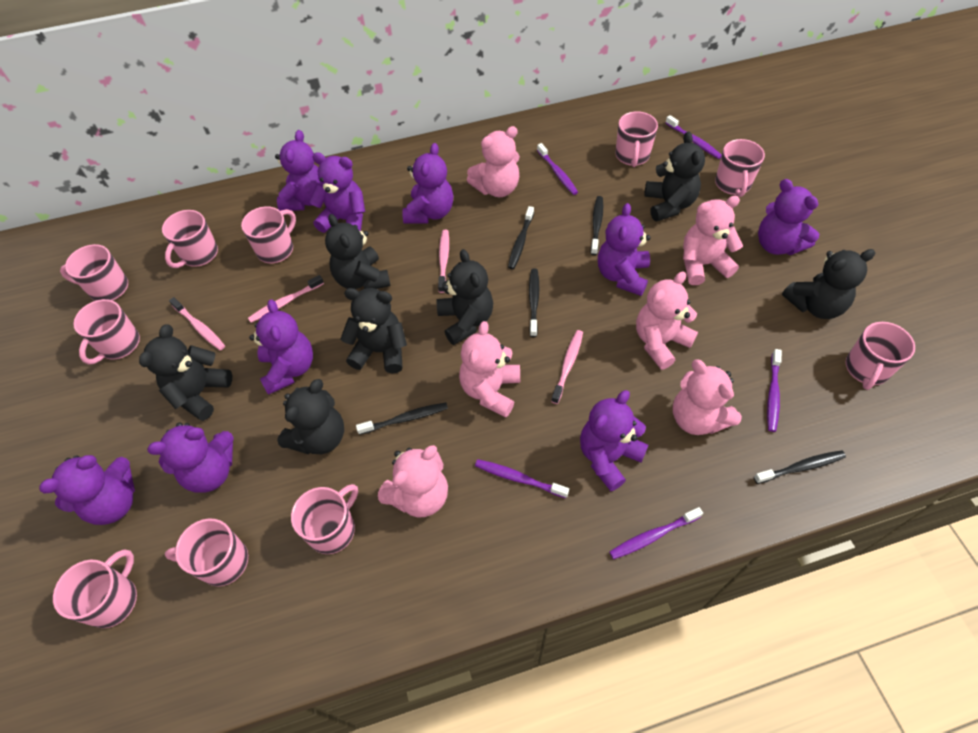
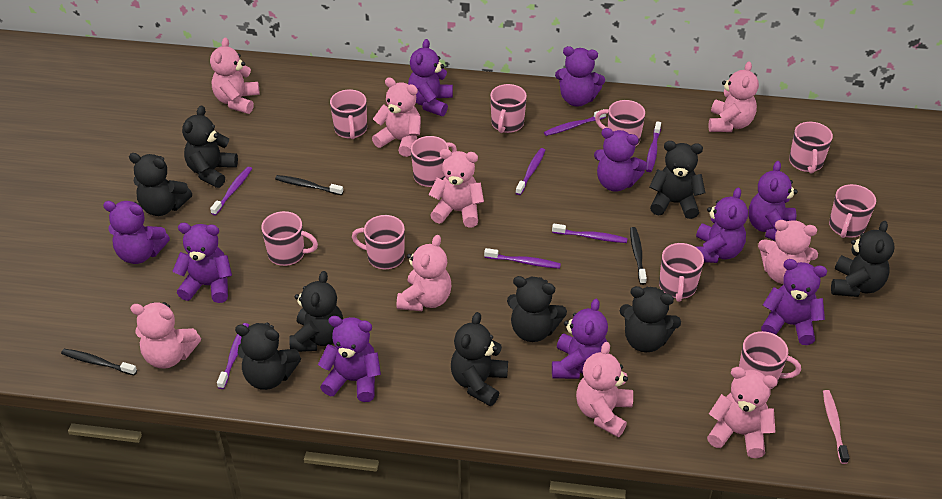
black teddy bear: [139,324,232,421] [277,379,344,454] [325,214,390,289] [341,288,407,373] [437,249,493,345] [644,131,705,221] [782,249,875,319] = 7 -> [129,153,192,216] [182,106,238,188] [235,323,301,390] [289,271,343,352] [451,312,508,406] [507,276,567,342] [620,286,681,353] [649,141,705,219] [831,220,894,297] = 9
black toothbrush: [356,402,448,435] [508,206,534,269] [529,268,539,337] [590,196,603,255] [754,450,846,484] = 5 -> [61,349,137,375] [275,175,343,195] [630,227,647,285] = 3
pink teddy bear: [378,445,448,518] [459,321,520,417] [467,126,520,197] [636,271,698,370] [673,359,742,435] [683,196,743,285] = 6 -> [130,302,201,368] [210,38,260,114] [372,77,421,157] [397,235,451,311] [429,149,484,228] [576,342,633,437] [707,367,778,458] [708,61,759,132] [758,220,818,284] = 9
pink toothbrush: [169,297,225,350] [248,275,324,323] [438,230,449,293] [551,330,583,404] = 4 -> [823,390,849,464] = 1
purple teddy bear: [39,455,135,525] [147,422,234,493] [249,299,313,395] [275,130,322,211] [309,152,365,233] [402,143,453,224] [580,390,648,491] [598,203,651,296] [758,179,819,255] = 9 -> [103,201,170,264] [173,223,232,303] [318,316,381,402] [408,39,453,116] [552,299,608,379] [555,46,605,107] [594,128,647,192] [695,187,748,263] [748,161,798,241] [761,259,827,345] = 10
purple toothbrush: [475,459,569,498] [537,143,578,195] [609,507,703,559] [666,115,722,159] [767,349,782,432] = 5 -> [210,167,252,215] [217,323,249,389] [484,248,561,269] [516,148,545,195] [544,109,606,136] [552,224,628,243] [646,121,661,172] = 7

